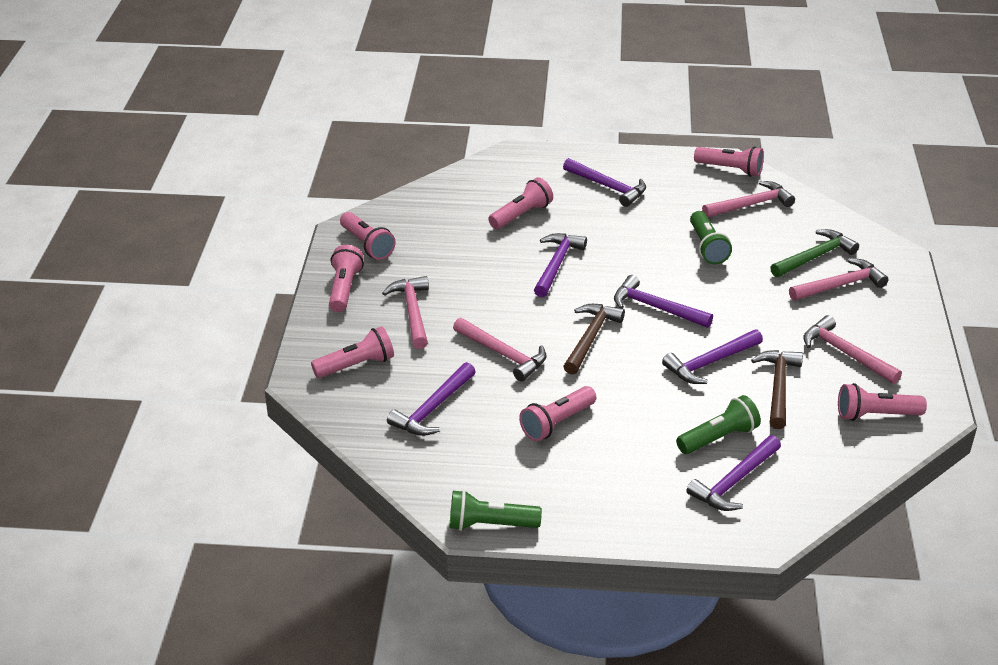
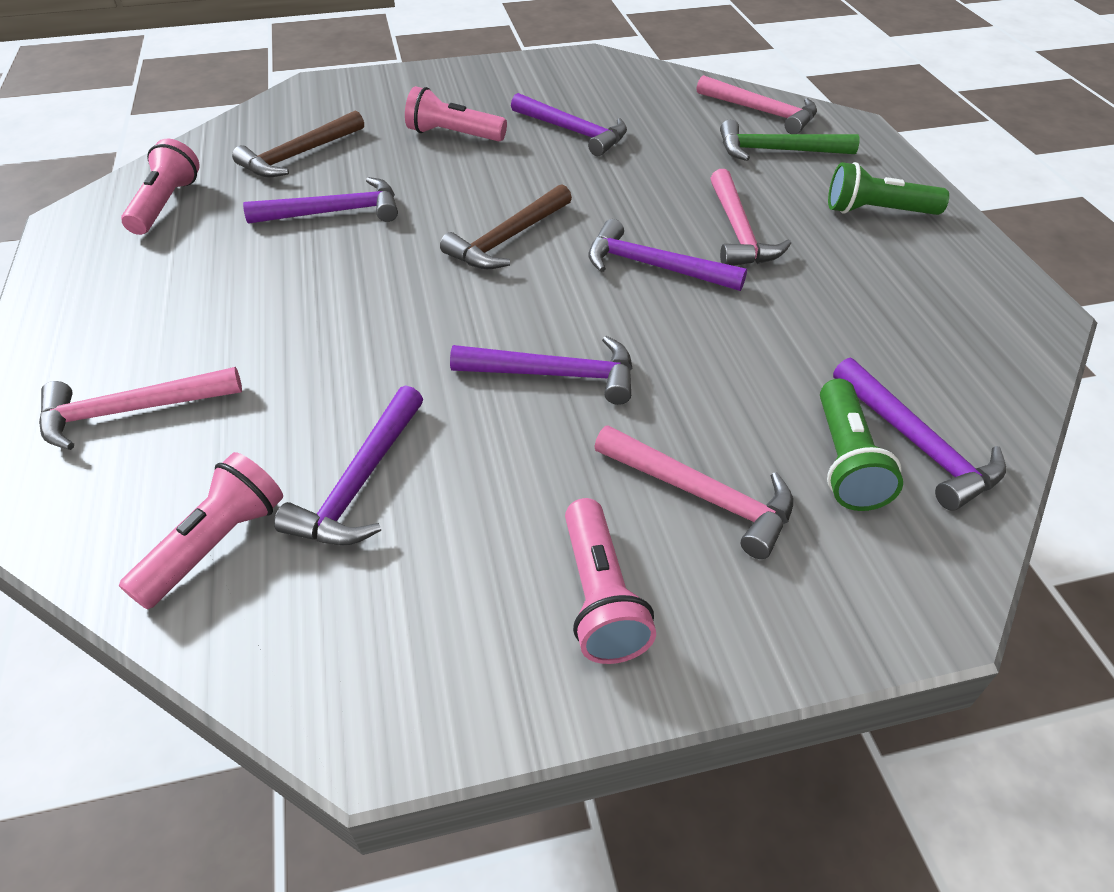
green flashlight: [449,490,542,531] [676,395,761,454] [690,211,732,264] = 3 -> [820,379,903,511] [828,162,949,215] = 2
pink flashlight: [311,326,394,378] [329,245,364,312] [340,212,395,260] [488,177,553,229] [519,386,596,441] [694,146,764,177] [838,383,927,421] = 7 -> [119,452,283,609] [121,139,200,235] [405,86,507,141] [565,498,656,664] = 4
pink hammer: [382,276,429,349] [453,318,546,382] [702,181,795,217] [789,258,889,301] [803,315,902,384] = 5 -> [39,367,242,450] [594,425,793,559] [697,75,817,134] [711,169,791,266] = 4

